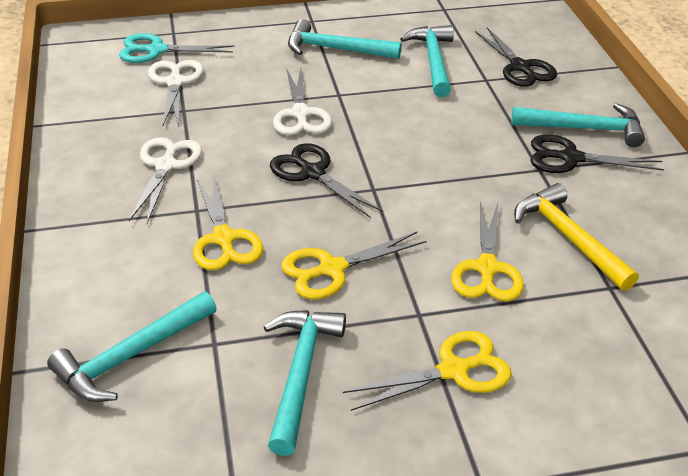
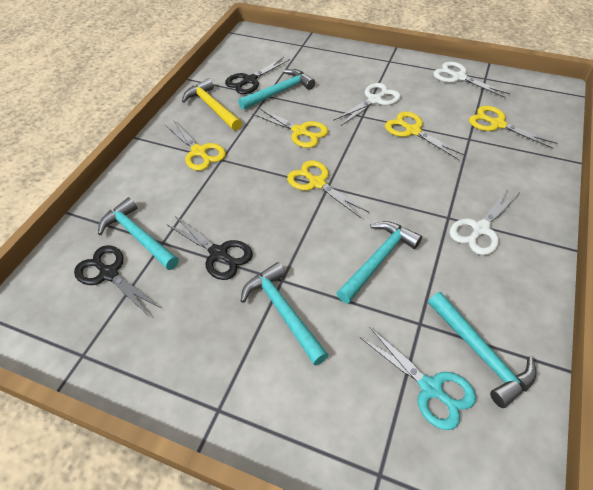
yellow scissors: [193,177,263,270] [281,232,426,299] [343,331,512,411] [451,201,524,301] = 4 -> [165,121,226,171] [253,108,328,148] [287,160,369,218] [385,112,465,160] [469,106,557,149] = 5

